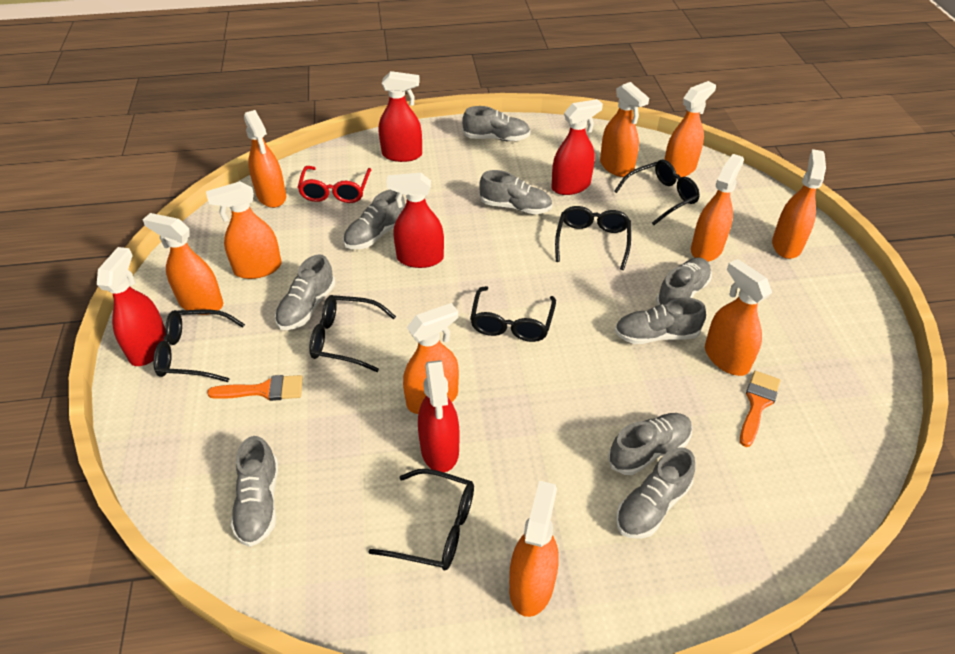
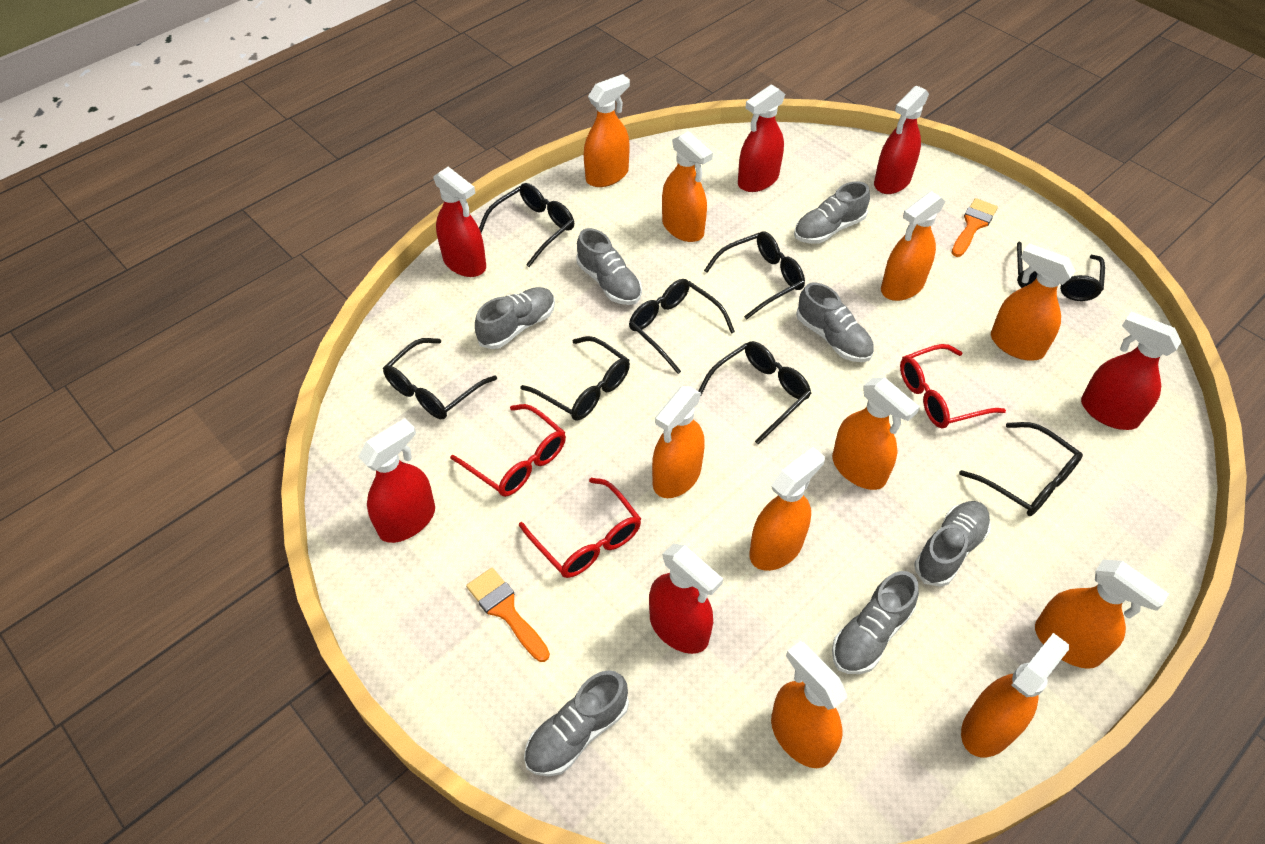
black glasses: [153,310,245,382] [309,295,396,372] [368,469,474,570] [470,286,556,342] [555,206,631,270] [614,159,700,225] = 6 -> [383,338,497,419] [479,183,574,267] [520,336,630,421] [629,279,735,374] [699,341,812,444] [704,231,805,319] [959,422,1083,516] [1017,242,1105,301] = 8
grey shoe: [230,436,278,547] [275,254,335,330] [343,190,405,249] [462,106,530,141] [479,170,552,214] [608,413,692,475] [615,298,706,344] [616,447,695,539] [656,257,712,306] = 9 -> [475,287,555,349] [524,670,629,776] [576,228,642,305] [794,181,870,244] [796,282,874,362] [832,571,919,674] [914,501,991,587] = 7
red glasses: [297,166,371,203] = 1 -> [450,404,566,497] [519,478,641,578] [900,344,1006,428] = 3
red spray bottle: [97,247,166,366] [379,71,422,162] [387,173,444,268] [418,360,460,472] [552,99,603,195] = 5 -> [358,418,435,543] [433,167,486,277] [649,544,723,654] [738,84,785,192] [874,85,929,194] [1081,311,1181,430] = 6

